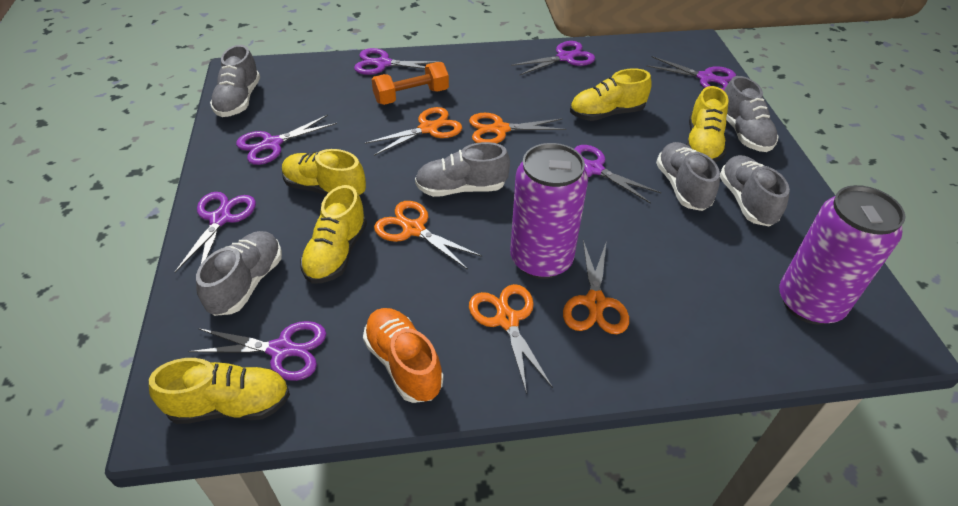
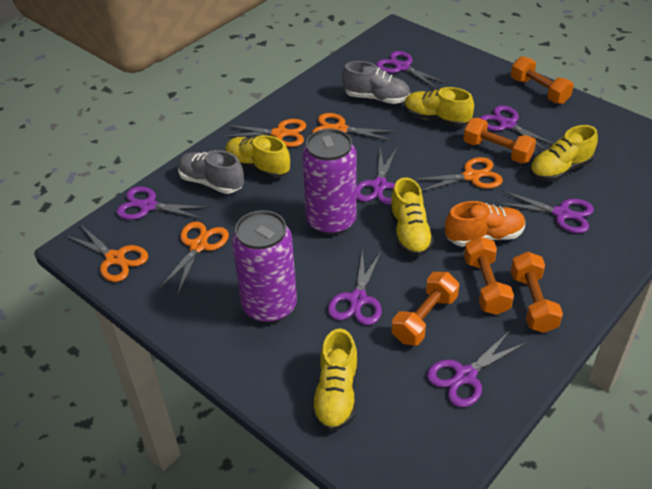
grey shoe: [196,231,282,316] [210,45,260,117] [415,142,510,197] [656,142,720,211] [720,155,790,227] [724,76,778,152] = 6 -> [178,150,244,194] [342,61,410,104] = 2
orange dumbbell: [372,62,449,105] = 1 -> [392,272,459,346] [463,118,536,164] [464,236,514,315] [511,56,574,104] [511,252,563,333] = 5

